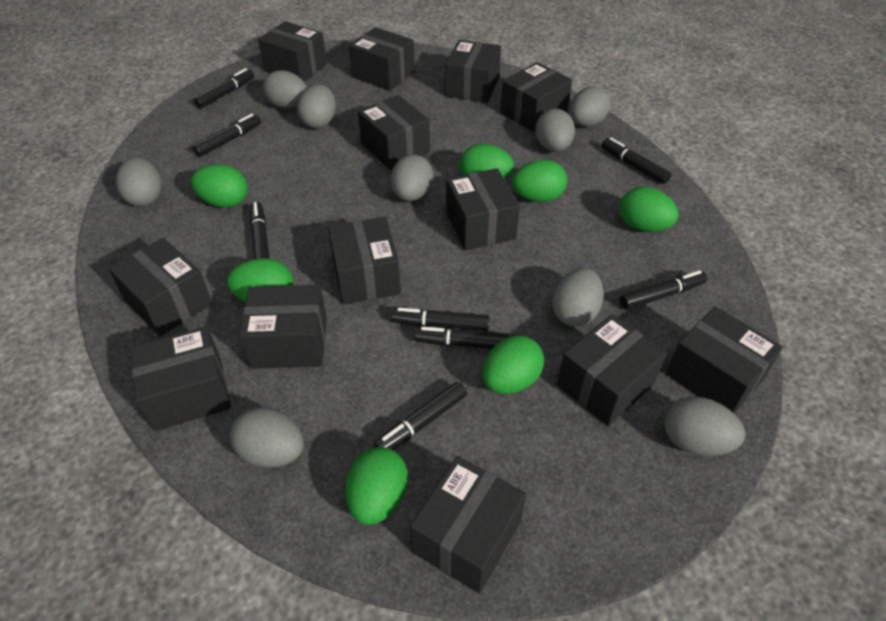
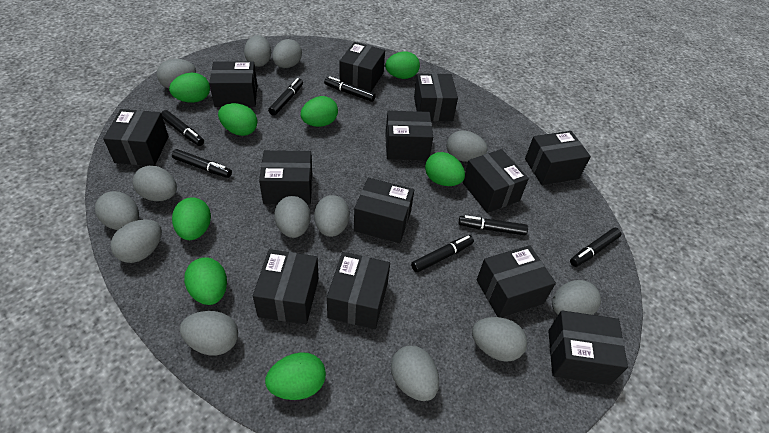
black marker: [192,114,261,157] [194,68,254,109] [250,202,270,259] [373,382,467,450] [391,308,490,331] [414,327,515,349] [602,138,671,184] [620,270,707,310] = 8 -> [161,110,204,146] [172,149,232,178] [268,78,303,116] [324,76,376,102] [411,235,474,273] [458,215,528,235] [570,228,621,267] = 7
green egg: [191,164,248,207] [227,258,293,302] [345,447,408,525] [460,144,514,179] [482,335,544,394] [512,160,567,202] [619,187,679,232] = 7 -> [169,73,210,103] [172,197,211,240] [184,257,227,305] [218,103,258,136] [265,352,326,400] [301,96,338,127] [385,52,420,79] [425,152,465,186] = 8
grey egg: [116,157,162,207] [230,407,304,467] [263,70,307,108] [297,84,336,128] [391,155,433,201] [535,109,575,152] [552,268,604,327] [569,86,610,126] [664,397,745,456] = 9 -> [95,191,139,230] [111,219,162,263] [133,166,177,201] [157,59,196,88] [180,311,238,356] [244,35,271,67] [272,39,302,68] [274,196,311,238] [314,195,350,237] [391,346,439,401] [446,130,488,162] [472,317,527,362] [552,280,601,315] = 13

